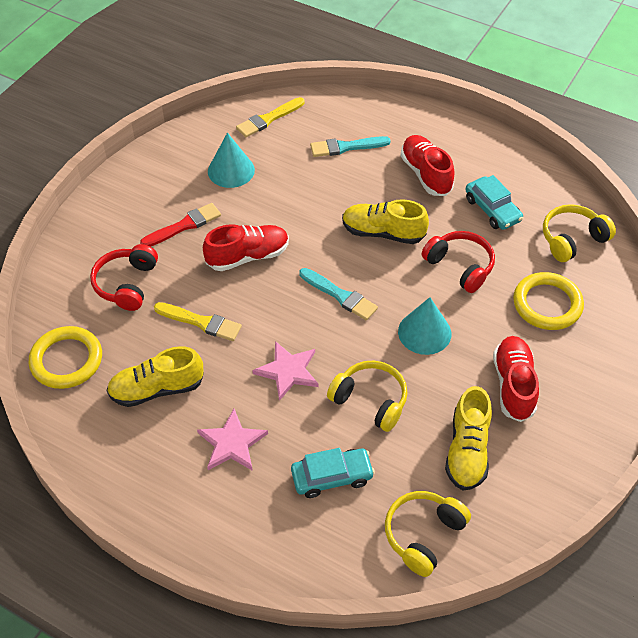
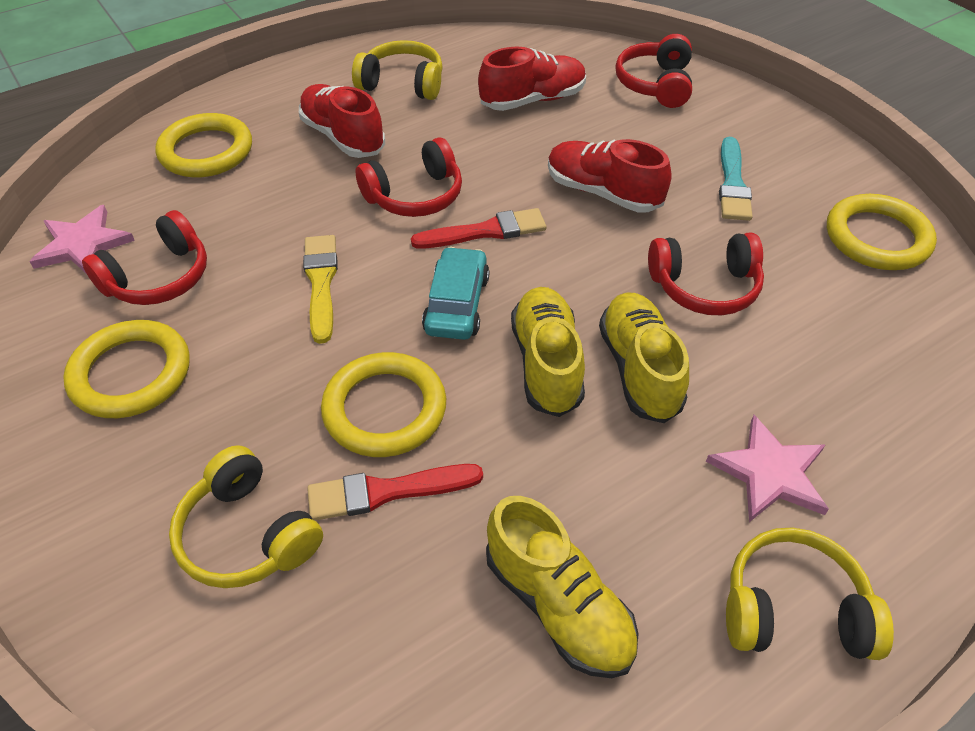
red brush: [140,203,221,247] = 1 -> [307,464,483,521] [411,208,546,249] = 2
red headphones: [90,244,158,311] [422,231,495,293] = 2 -> [82,210,207,305] [356,137,462,217] [615,34,692,108] [648,233,764,315] = 4
turquoise brush: [299,268,378,321] [310,136,391,157] = 2 -> [719,137,753,221] = 1
turquoise car: [291,448,375,498] [465,175,523,230] = 2 -> [422,247,490,340] = 1
turquoise cone: [208,133,255,188] [398,297,451,355] = 2 -> none = 0
yellow brush: [154,302,242,341] [236,97,304,137] = 2 -> [303,235,338,344] = 1
yellow ring: [29,326,102,389] [513,272,584,330] = 2 -> [63,320,190,418] [155,113,252,177] [321,352,446,457] [827,194,937,270] = 4

